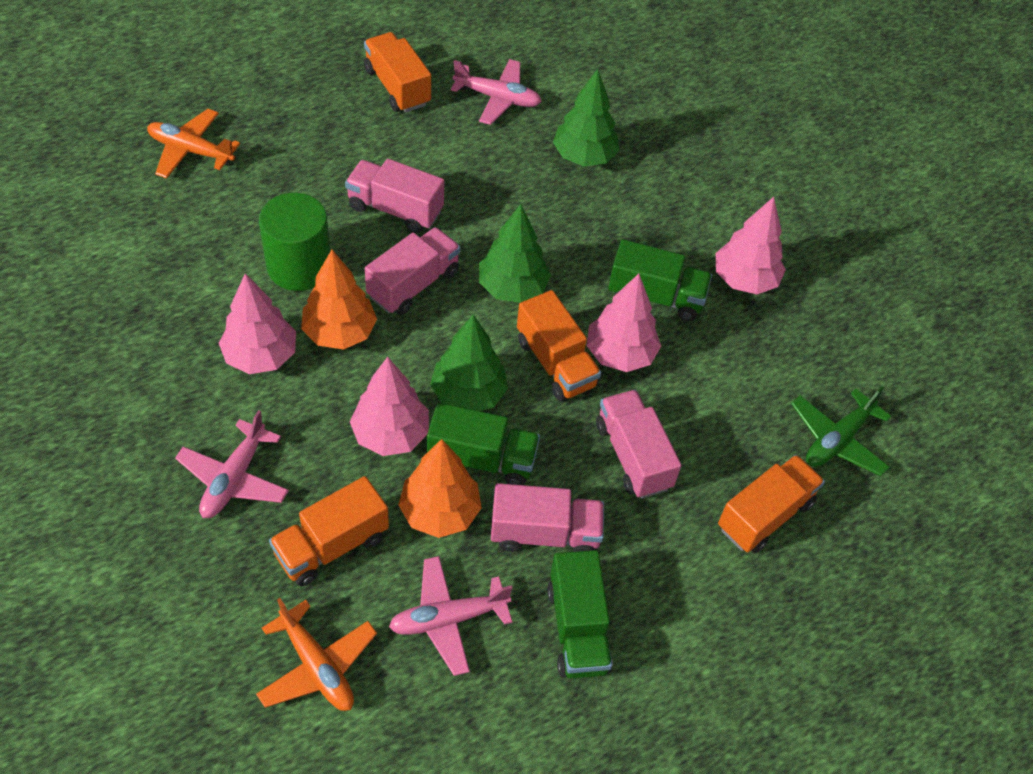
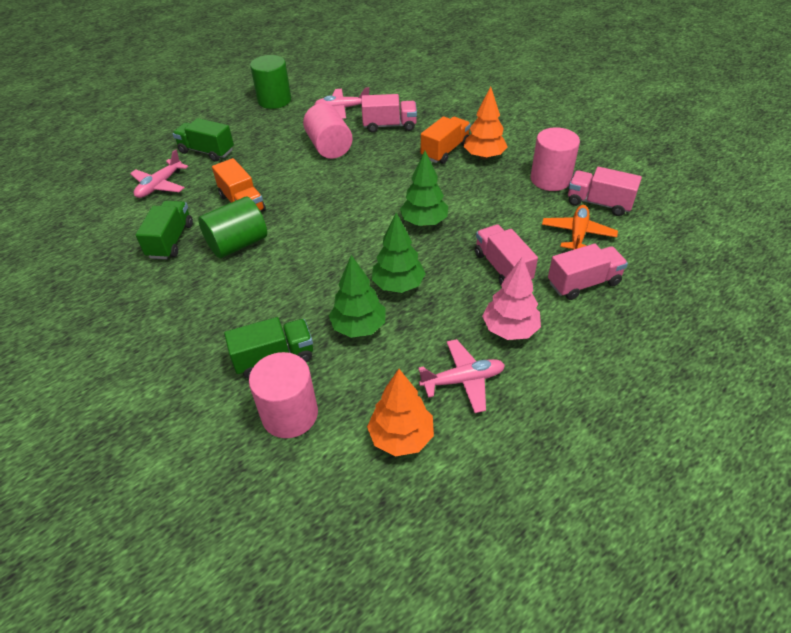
green cylinder: [259,193,330,291] = 1 -> [198,197,267,258] [250,55,291,109] = 2
green plane: [791,386,891,476] = 1 -> none = 0
orange plane: [147,109,240,179] [256,598,377,711] = 2 -> [542,205,618,250] = 1
orange truck: [269,476,389,586] [364,32,431,113] [517,290,601,401] [718,455,825,553] = 4 -> [212,158,266,212] [421,116,471,164] = 2
pink cylinder: none = 0 -> [249,352,318,438] [303,103,353,159] [530,127,580,191] = 3
pink tree: [219,274,296,374] [350,357,429,456] [587,274,661,372] [716,197,786,295] = 4 -> [482,256,541,340] = 1

